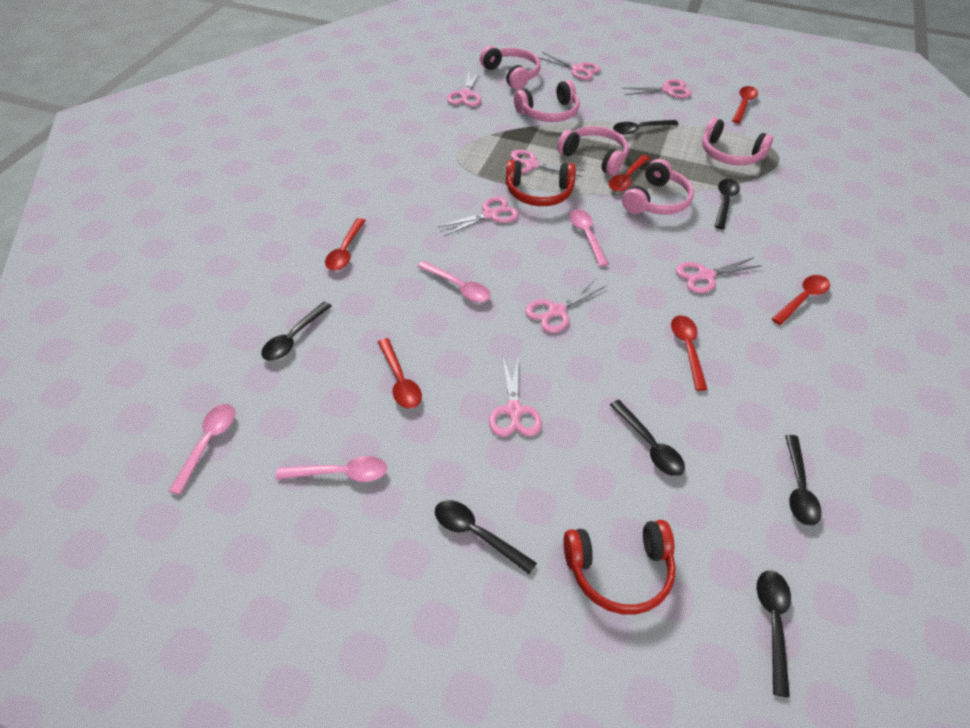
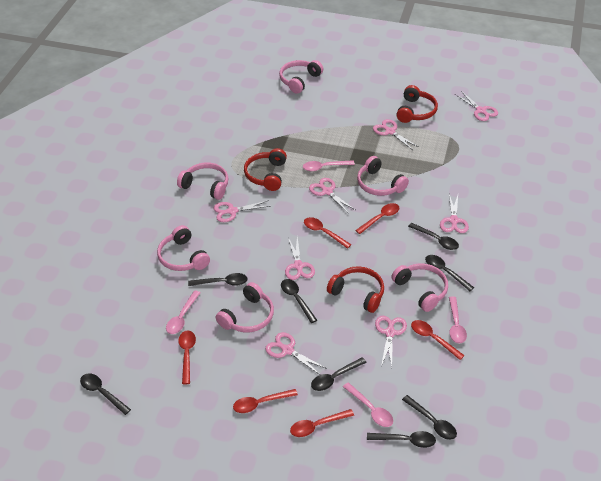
black spoon: [261,302,332,361] [435,500,537,574] [610,400,685,476] [613,120,679,135] [714,179,740,229] [757,570,791,697] [785,435,821,526] = 7 -> [80,373,131,415] [188,273,248,286] [281,279,317,323] [311,357,367,391] [367,431,436,448] [402,395,457,440] [408,223,459,250] [425,255,474,291] = 8
pink headphones: [480,46,540,90] [514,80,580,122] [557,126,629,176] [622,159,694,215] [702,117,773,165] = 5 -> [157,225,210,271] [177,163,228,200] [216,282,274,332] [279,60,323,93] [357,156,409,196] [391,263,448,312] = 6
red headphones: [506,160,576,206] [563,520,676,615] = 2 -> [244,148,287,191] [327,266,384,313] [397,85,438,123] = 3

